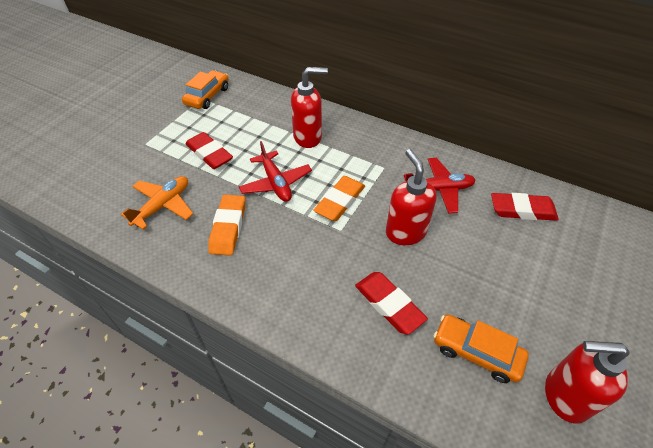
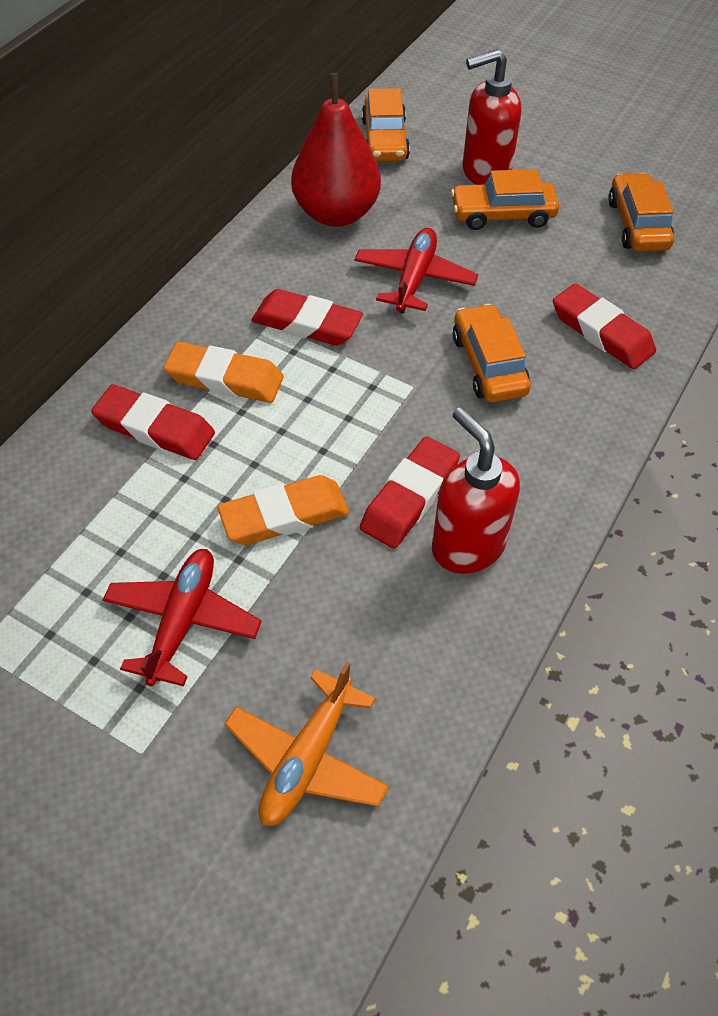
orange car: [182,70,229,109] [434,314,529,383] = 2 -> [361,88,410,161] [451,169,559,230] [453,304,531,402] [608,173,674,251] = 4
red eraser: [185,132,233,169] [355,272,428,334] [491,193,559,221] = 3 -> [91,385,215,460] [251,289,363,346] [360,437,460,549] [553,283,656,369] = 4
red pear: none = 0 -> [291,73,381,227] = 1
red soap dispenser: [291,67,328,148] [386,149,437,245] [545,341,629,424] = 3 -> [432,407,520,574] [463,49,521,185] = 2

